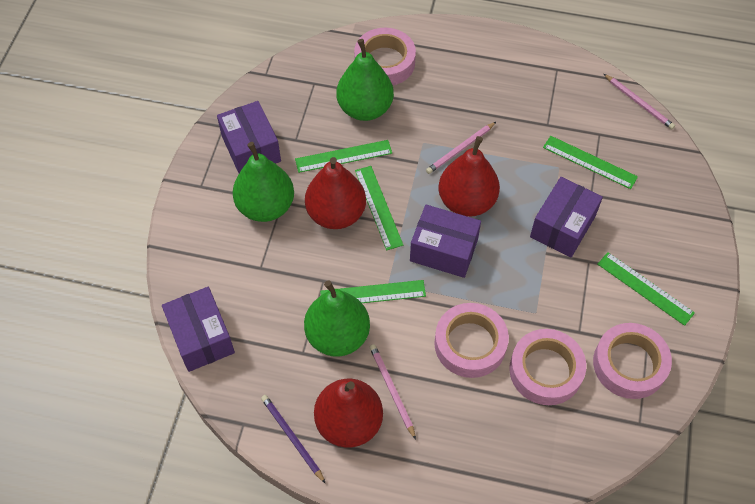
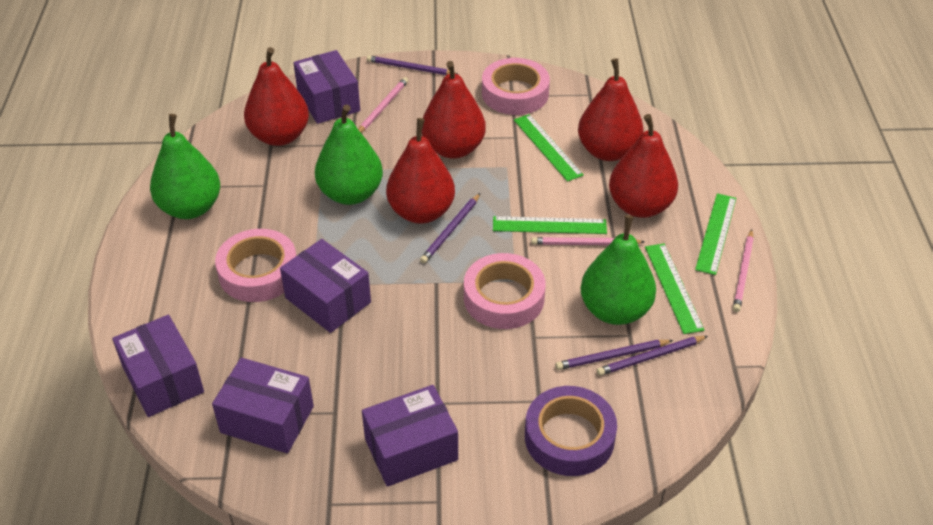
green ruler: [295,140,392,173] [320,280,426,303] [355,166,403,250] [543,136,638,189] [597,252,695,326] = 5 -> [493,216,607,234] [514,114,584,182] [645,244,704,334] [695,193,736,275] = 4
pink tape: [354,28,416,85] [434,303,509,378] [509,329,586,405] [593,323,672,399] = 4 -> [215,229,296,302] [464,253,546,329] [482,58,550,115] = 3
purple box: [162,287,235,372] [217,101,281,173] [410,205,481,278] [530,177,603,258] = 4 -> [112,315,204,417] [212,358,314,453] [280,239,371,333] [293,50,360,124] [362,385,458,487] = 5
purple pencil: [261,395,326,484] = 1 -> [367,55,459,75] [420,193,480,263] [555,340,673,370] [597,336,708,376] = 4
purple tape: none = 0 -> [525,386,617,476] = 1
red pear: [305,157,366,229] [314,379,383,448] [439,136,500,217] = 3 -> [244,47,309,146] [386,118,455,224] [422,61,486,159] [578,58,644,161] [609,114,678,218] = 5

